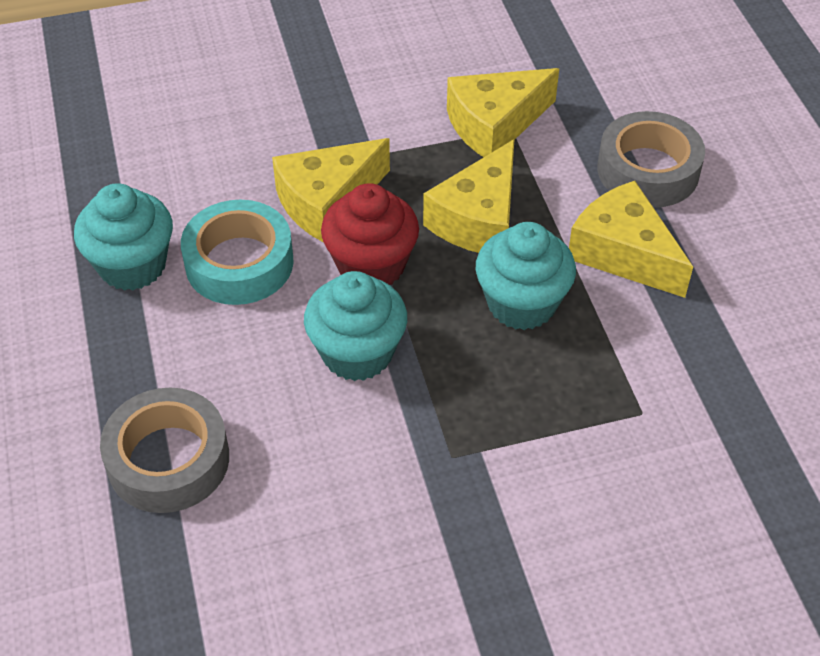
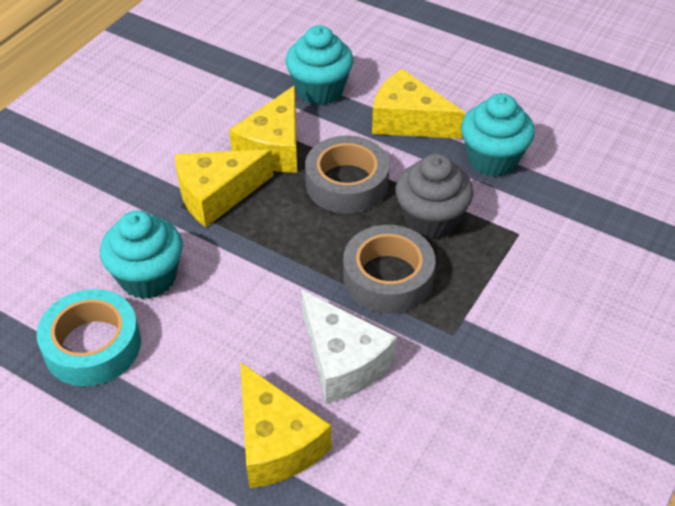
grey cupcake: none = 0 -> [396,154,473,240] = 1
red cupcake: [321,183,419,285] = 1 -> none = 0
white cheese: none = 0 -> [302,290,397,403] = 1

